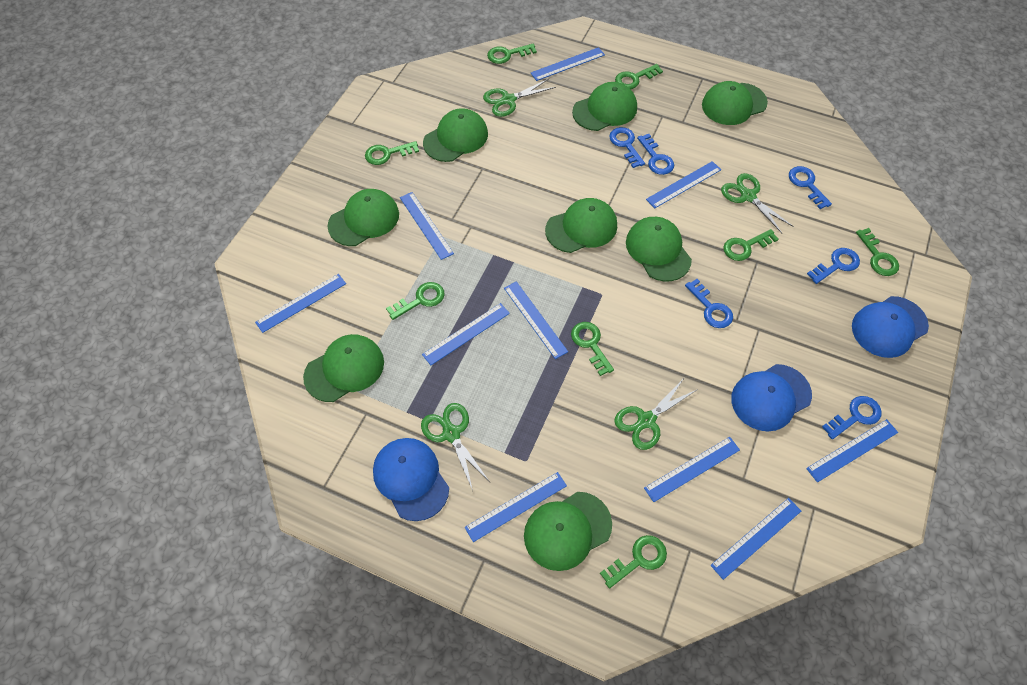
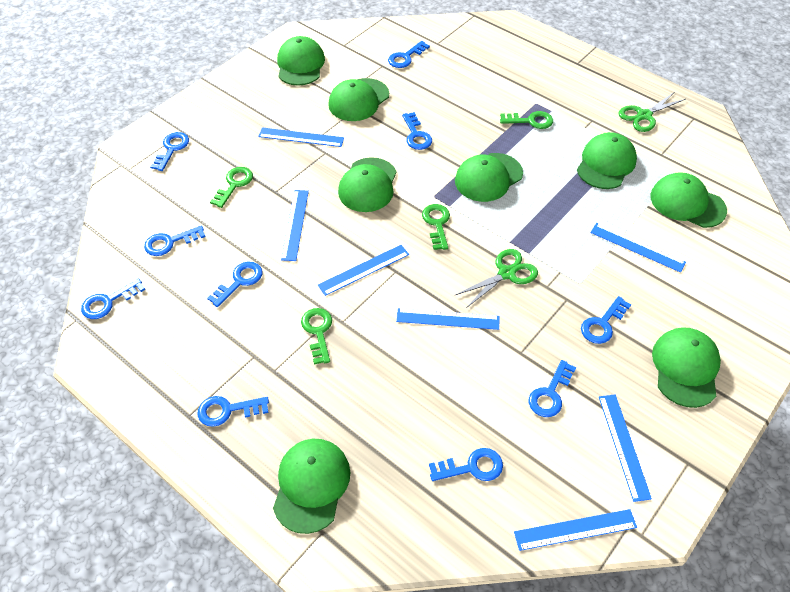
blue cap: [373,438,449,521] [731,364,812,431] [852,296,929,358] = 3 -> none = 0
blue key: [609,127,645,168] [637,134,674,175] [685,279,733,328] [789,166,832,209] [807,248,860,284] [822,396,882,439] = 6 -> [81,279,145,319] [144,225,205,256] [150,132,189,171] [197,396,269,427] [207,262,262,307] [388,41,430,68] [402,112,432,150] [429,448,503,481] [529,360,576,417] [581,296,631,344] = 10
blue ruler: [255,274,346,333] [400,192,454,260] [422,303,510,365] [465,472,567,542] [504,281,568,359] [531,47,605,81] [644,437,740,502] [646,161,721,208] [710,498,801,580] [806,419,898,482] = 10 -> [258,127,344,147] [281,190,309,261] [318,245,409,296] [396,308,499,330] [514,509,637,551] [590,223,686,273] [599,394,652,502] = 7
green key: [365,141,419,165] [386,282,445,320] [487,44,537,64] [571,322,614,376] [600,535,667,588] [615,64,663,89] [723,229,778,261] [856,228,899,276] = 8 -> [210,167,253,208] [301,308,332,364] [422,204,450,250] [500,111,553,129] = 4
green scissors: [421,403,490,491] [483,79,556,117] [614,377,698,450] [721,173,794,234] = 4 -> [455,249,538,308] [618,92,686,132] = 2

